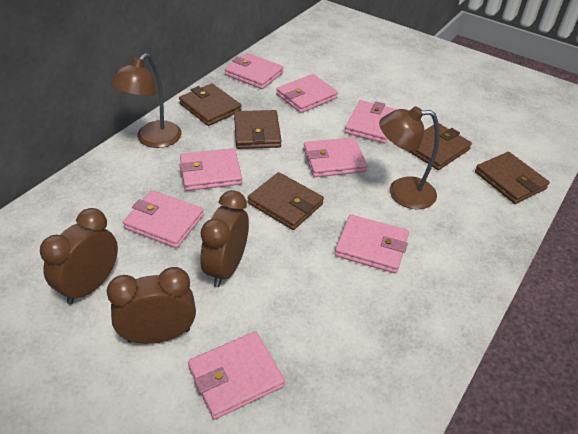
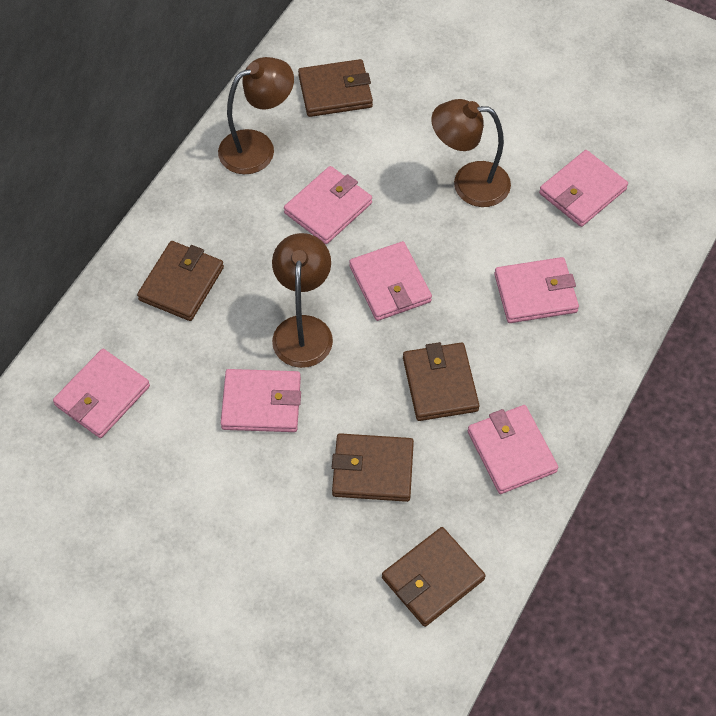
brown clock: [40,208,118,304] [107,267,196,344] [200,190,249,287] = 3 -> none = 0
brown lamp: [110,53,182,148] [379,106,439,209] = 2 -> [218,57,294,174] [272,233,333,368] [431,99,511,207] = 3
pink wallet: [123,190,204,248] [179,148,242,191] [188,331,285,420] [225,53,284,89] [276,74,338,113] [303,137,367,177] [335,214,409,274] [345,100,398,144] = 8 -> [53,349,150,438] [221,369,301,432] [284,166,372,244] [349,241,432,321] [468,405,558,494] [494,257,579,323] [539,150,628,227] = 7

